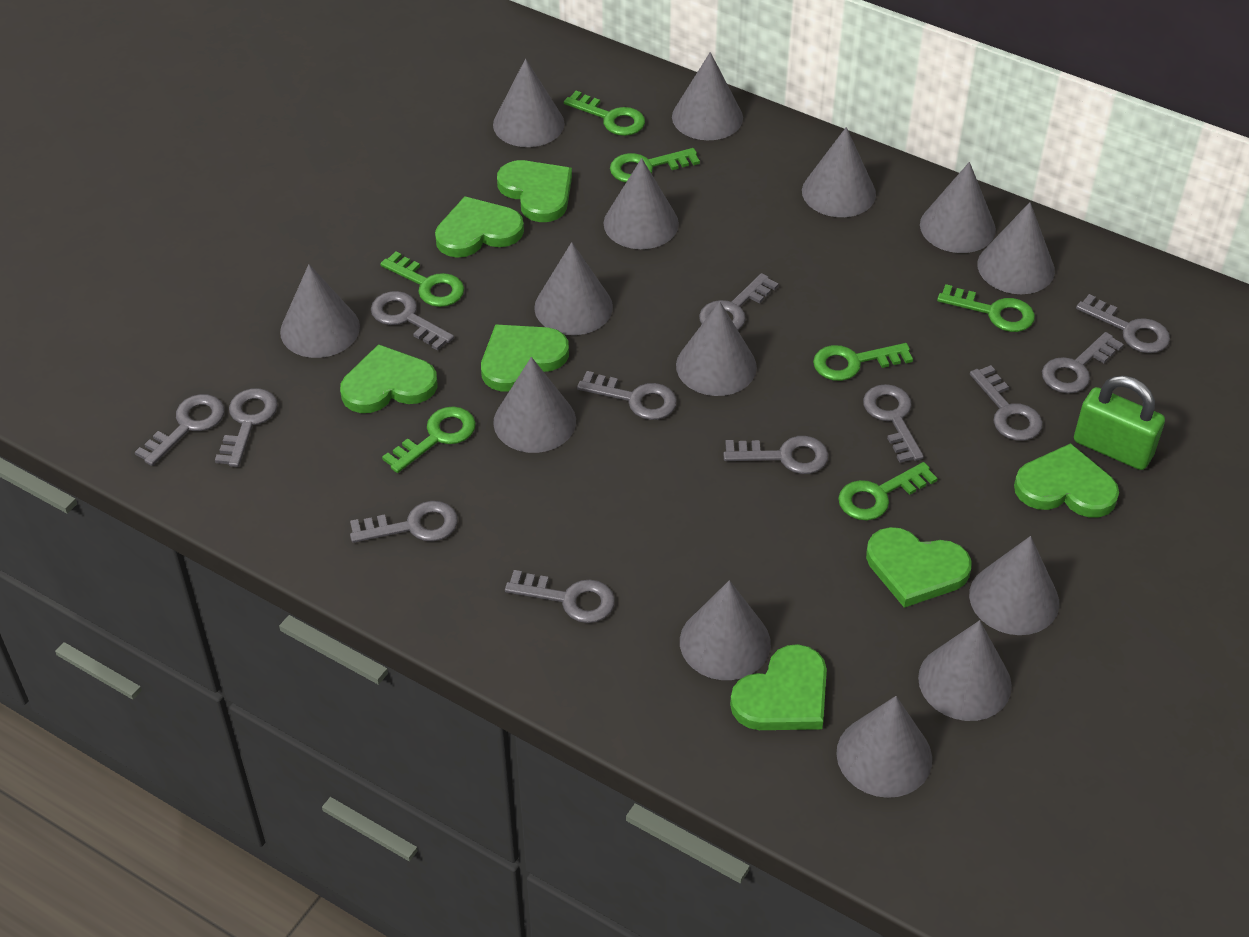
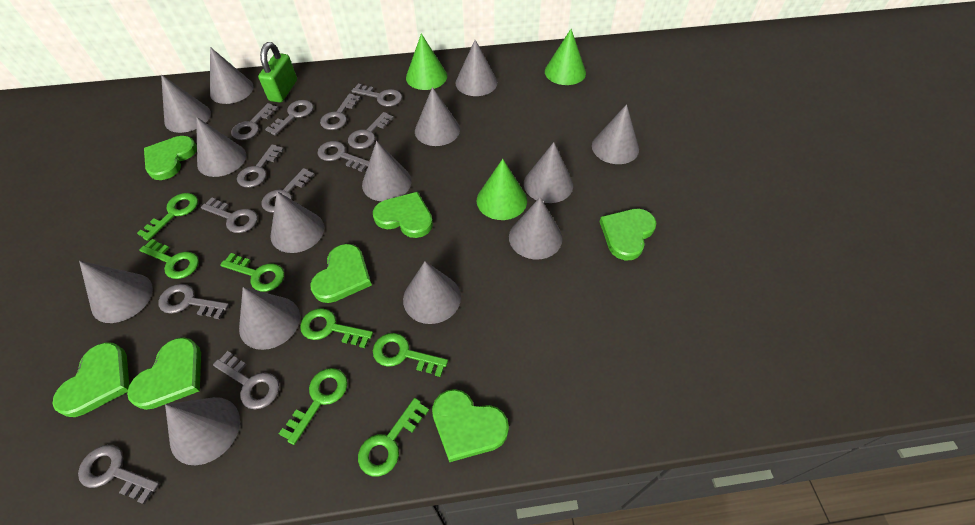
green cone: none = 0 -> [406,33,447,90] [477,159,527,220] [545,29,586,85] = 3

